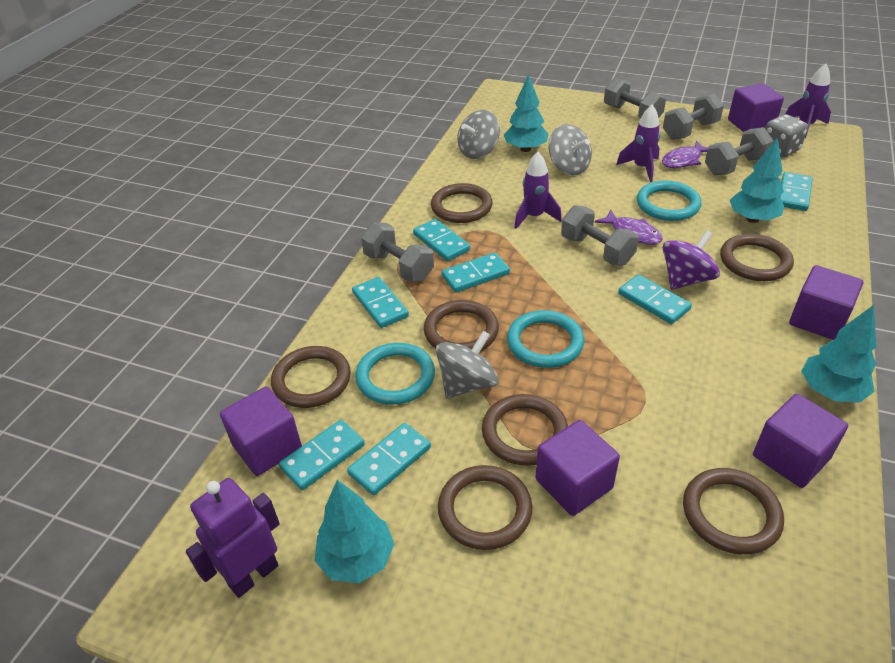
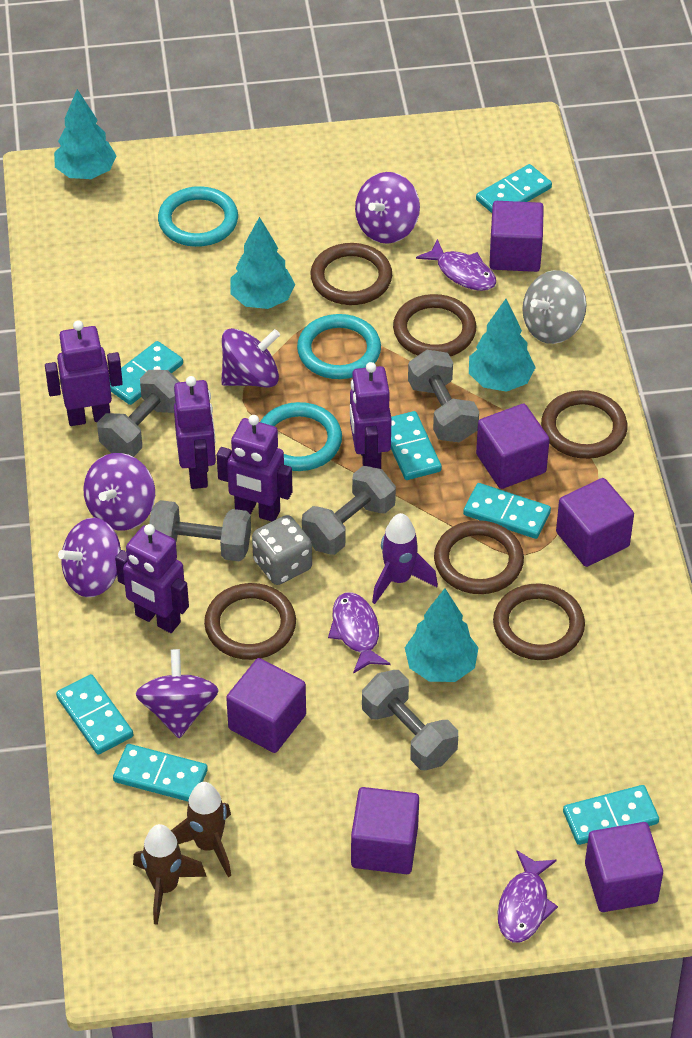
brown ring: [271,346,351,408] [424,300,499,351] [431,183,493,223] [438,465,532,550] [482,394,568,466] [683,468,784,555] [720,234,794,281] = 7 -> [204,583,296,660] [310,243,392,305] [393,294,476,356] [434,520,524,594] [493,584,585,660] [541,390,627,459] = 6
brown rocket: none = 0 -> [133,824,207,925] [171,782,231,877] = 2
grey spinning top: [436,331,499,399] [457,110,500,159] [549,124,592,175] = 3 -> [522,270,587,344] = 1
purple cube: [220,386,302,476] [535,420,620,516] [728,84,784,132] [753,394,848,488] [789,265,863,340] = 5 -> [226,658,306,753] [351,787,419,874] [476,404,550,489] [489,201,544,272] [556,478,634,567] [585,822,663,912] = 6
purple fish: [595,210,663,245] [662,140,708,168] = 2 -> [328,593,391,674] [416,239,496,291] [498,850,558,942] = 3
purple robot: [186,478,280,598] = 1 -> [45,320,123,426] [115,524,189,633] [174,376,216,489] [217,415,292,522] [350,362,392,469] = 5
purple rocket: [514,152,562,229] [616,104,660,182] [786,64,831,138] = 3 -> [372,513,438,604] = 1
purple spinning top: [663,230,720,290] = 1 -> [58,518,121,597] [83,453,155,530] [135,649,219,738] [221,328,280,388] [355,172,420,244] = 5

